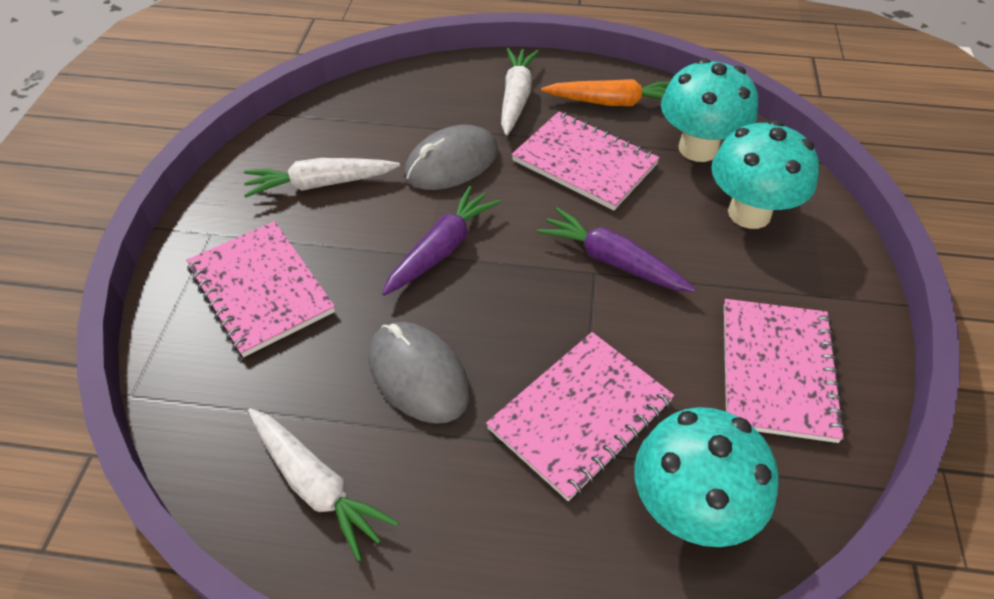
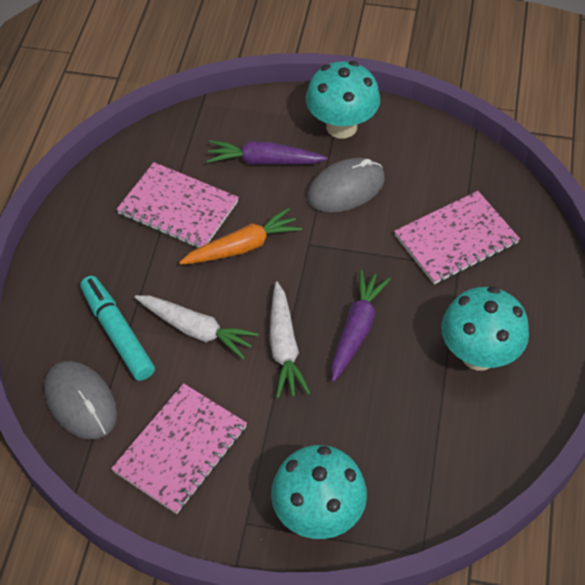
pink notebook: [186,221,335,357] [486,332,674,501] [512,112,660,210] [724,299,846,443] = 4 -> [111,383,247,514] [116,162,239,249] [394,191,520,284] = 3
turquoise marker: none = 0 -> [80,276,155,381] = 1
white carrot: [244,158,400,198] [248,408,399,561] [501,48,539,136] = 3 -> [135,295,259,359] [269,282,310,398] = 2

